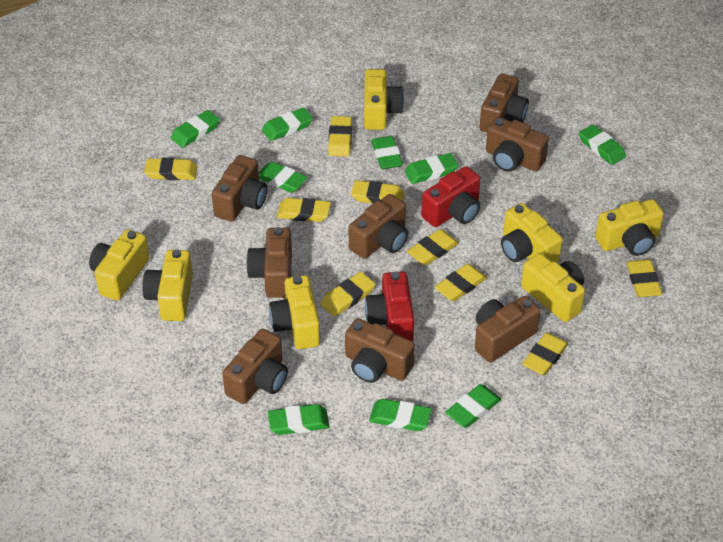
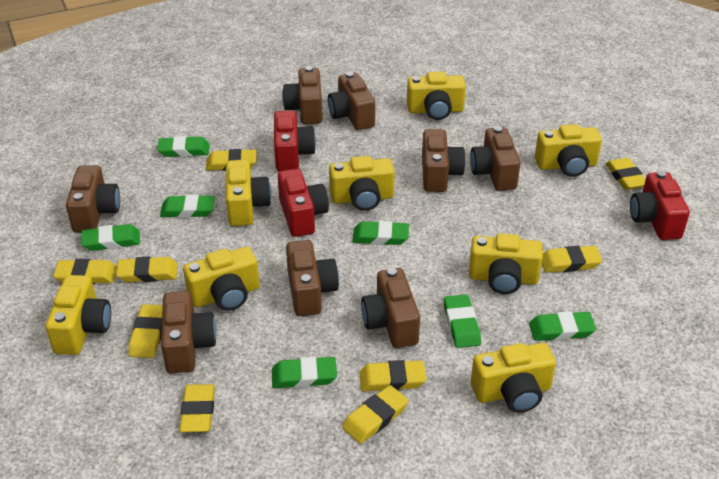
green eraser: [171,110,220,148] [259,162,308,193] [262,107,313,141] [268,404,330,435] [369,399,432,431] [371,136,403,169] [405,153,458,184] [445,384,501,428] [579,124,626,165] = 9 -> [81,224,140,251] [157,136,210,157] [160,195,215,218] [272,357,337,388] [352,221,409,245] [444,294,481,348] [529,311,596,341] = 7
red camera: [365,271,414,341] [421,166,481,227] = 2 -> [274,111,316,172] [278,169,329,237] [630,171,690,240] = 3
yellow camera: [89,229,149,301] [142,249,193,321] [269,275,320,349] [364,69,404,130] [501,203,563,263] [521,253,585,322] [595,199,664,256] = 7 -> [45,275,111,355] [183,247,260,311] [226,160,271,226] [329,156,395,211] [407,71,466,120] [469,233,543,294] [471,343,556,413] [535,124,602,177] = 8

